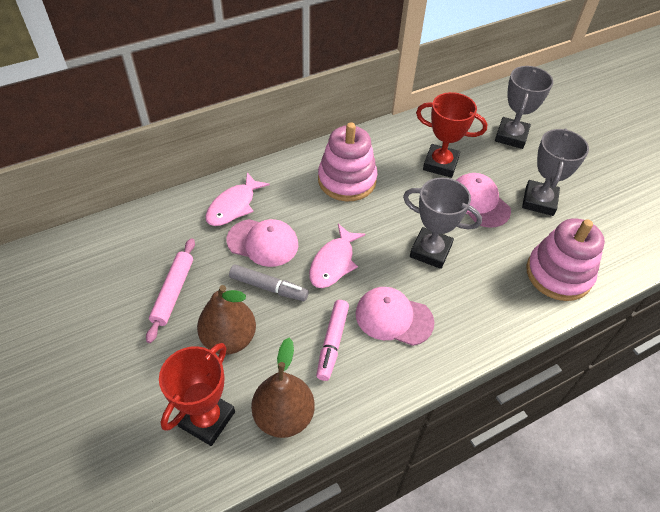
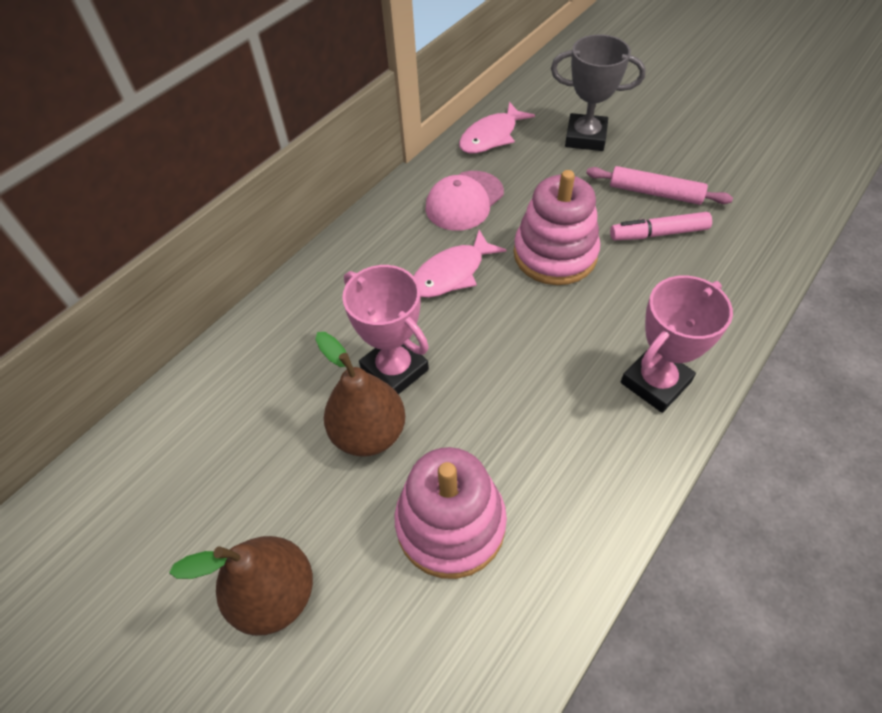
grey marker: [229,264,309,301] = 1 -> none = 0
grey trophy: [403,177,482,269] [495,66,553,149] [522,129,589,216] = 3 -> [551,34,646,151] = 1
pink cap: [227,219,298,267] [356,287,435,346] [456,173,511,228] = 3 -> [426,171,504,231] = 1
pink trophy: none = 0 -> [342,265,429,394] [621,275,733,413] = 2
red trophy: [159,343,235,446] [416,92,487,178] = 2 -> none = 0

